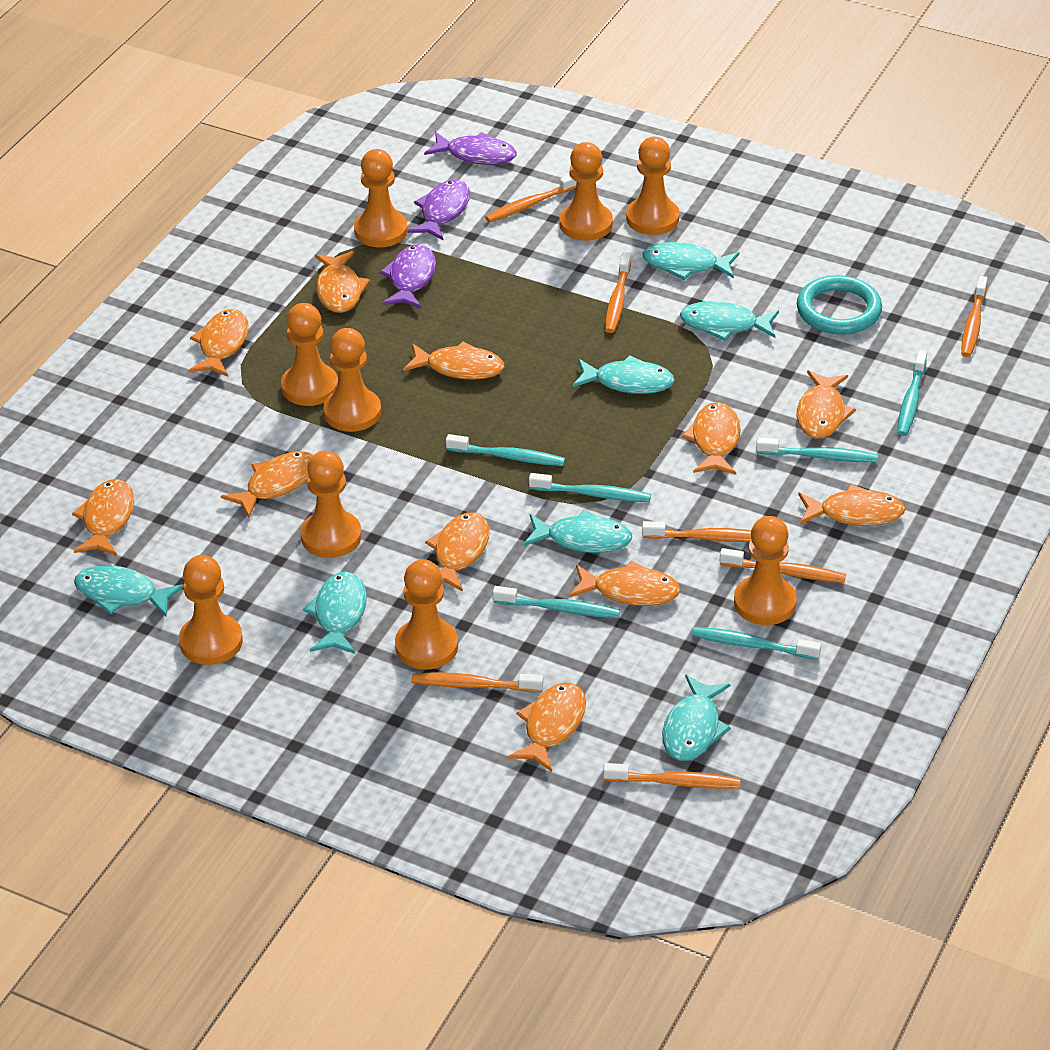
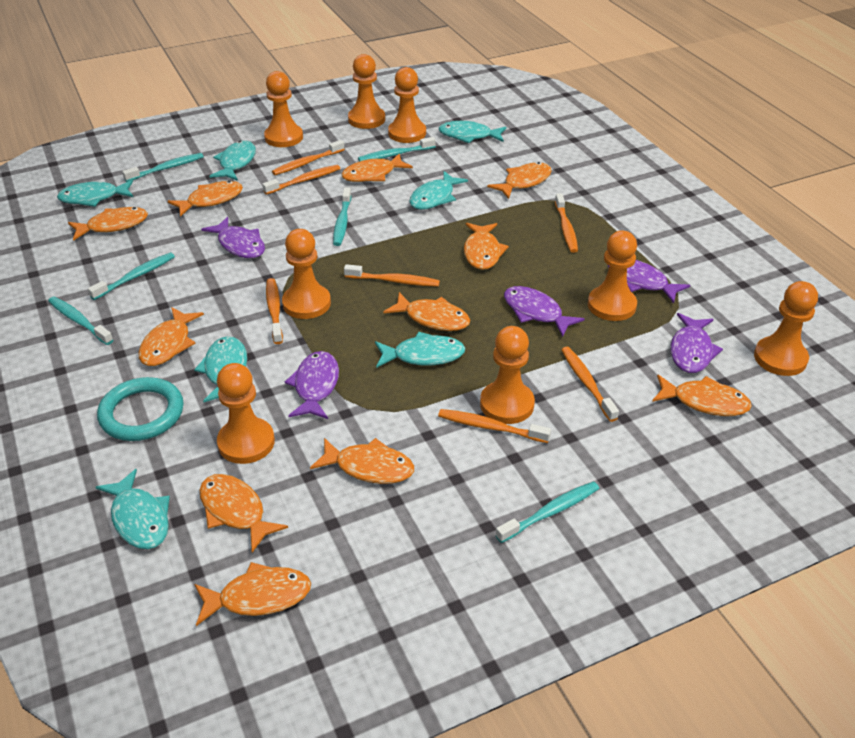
orange pawn: [179,555,243,665] [281,303,338,406] [301,451,362,558] [323,328,381,432] [354,149,408,248] [395,559,458,670] [560,142,613,241] [626,137,680,235] [734,516,797,625] = 9 -> [217,363,275,464] [264,71,303,147] [282,229,331,319] [348,54,385,129] [388,67,426,143] [480,326,535,424] [588,231,637,321] [754,281,818,376] = 8
purple fish: [380,244,436,308] [407,180,470,240] [424,132,517,165] = 3 -> [201,217,265,258] [285,351,339,419] [504,286,585,337] [608,260,690,304] [670,313,723,373] = 5

